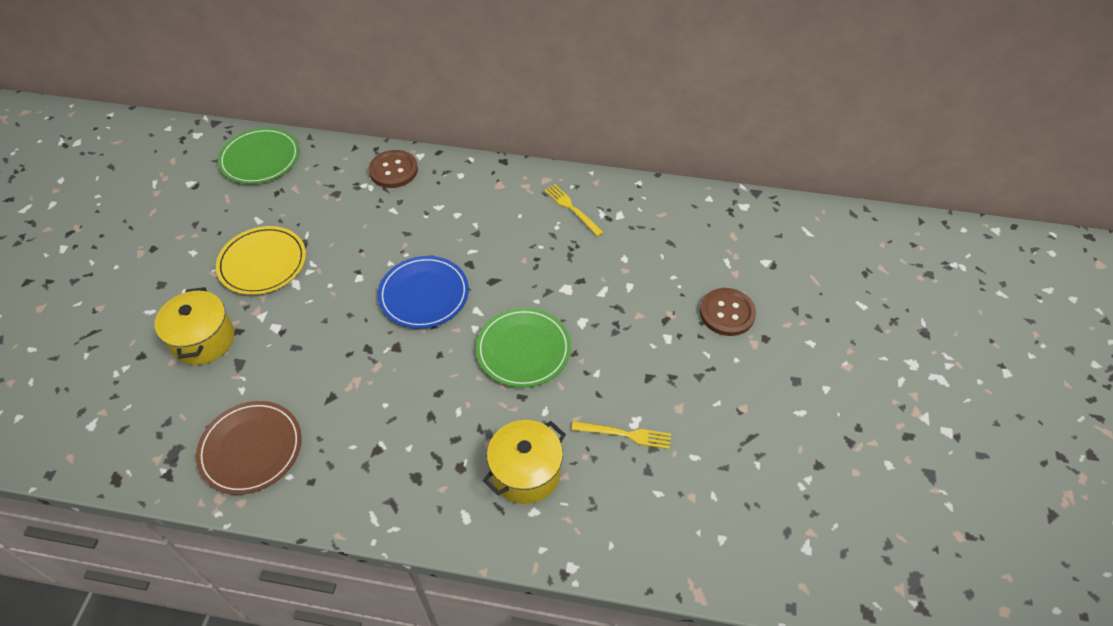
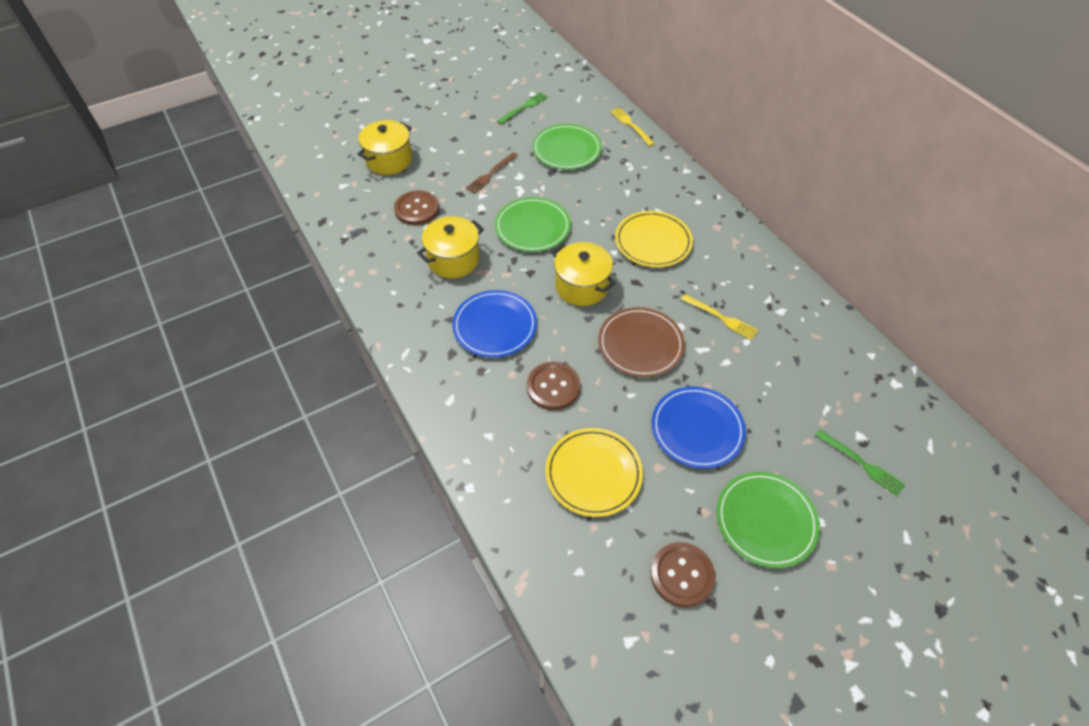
blue plate: [378,256,469,329] = 1 -> [452,290,537,358] [652,386,746,469] = 2
brown button: [369,150,418,188] [700,288,756,336] = 2 -> [394,190,439,225] [527,362,580,410] [651,542,715,607] = 3
brown fork: none = 0 -> [466,152,518,194] = 1
green fork: none = 0 -> [497,92,548,124] [816,429,905,496] = 2
green plate: [218,128,299,184] [476,308,571,388] = 2 -> [495,197,571,252] [532,124,602,170] [716,472,820,568] = 3
yellow plate: [216,226,306,295] = 1 -> [545,428,643,517] [615,211,693,267] = 2
yellow pot: [155,287,234,365] [483,420,566,504] = 2 -> [357,120,412,175] [417,216,484,278] [552,242,616,306] = 3

